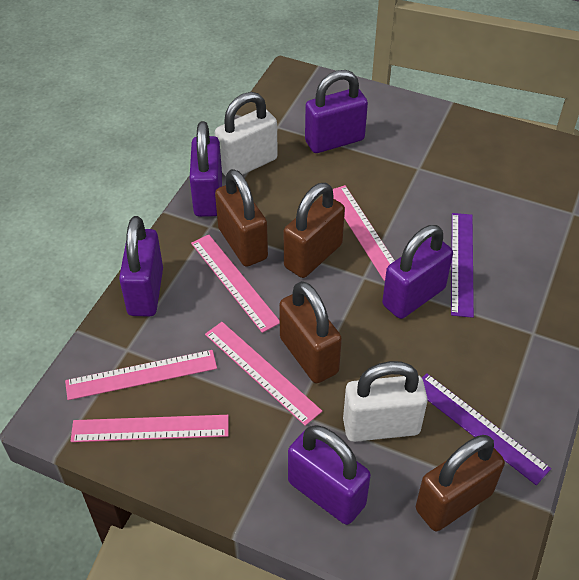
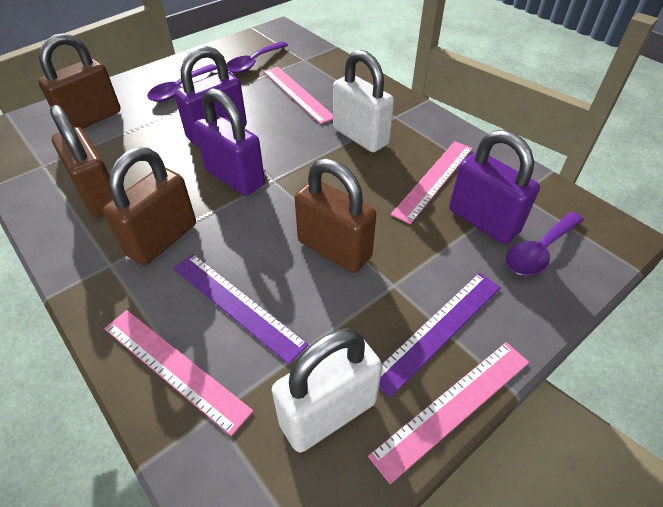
pink ruler: [65,350,217,400] [71,415,229,442] [191,235,280,333] [205,322,322,426] [333,185,395,281] = 5 -> [104,310,253,436] [263,67,333,124] [368,342,529,484] [391,141,473,224] = 4
purple padlock: [119,216,163,316] [190,121,222,217] [288,425,371,525] [305,70,368,153] [382,225,453,319] = 5 -> [174,46,247,147] [194,88,265,196] [449,130,540,244] = 3
purple spoon: none = 0 -> [147,64,217,102] [227,41,288,73] [506,212,584,276] = 3

